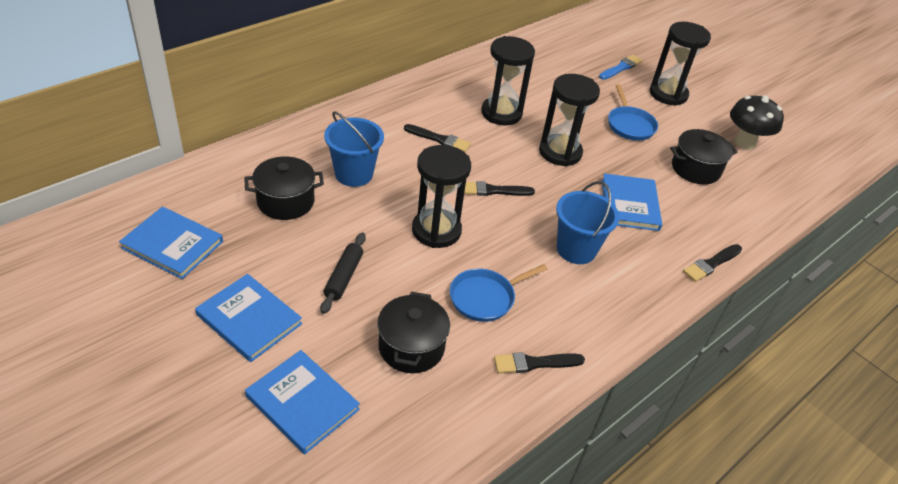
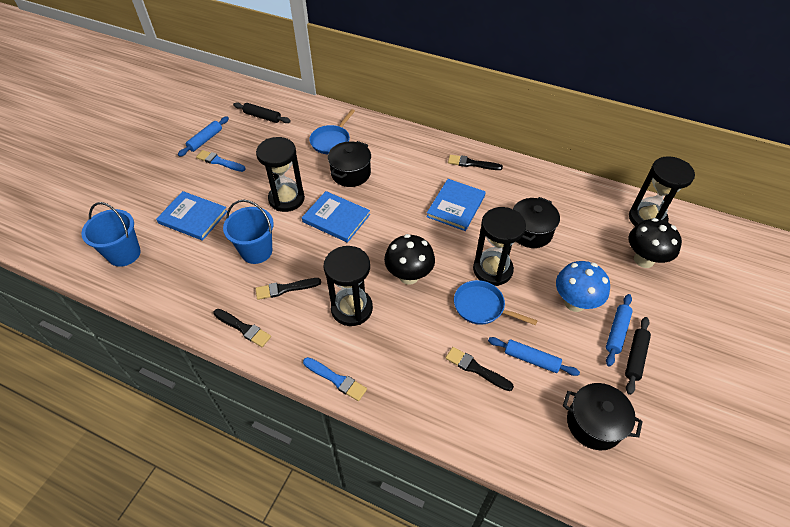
black mushroom: [730,95,784,150] = 1 -> [384,234,435,285] [629,218,682,268] = 2
black rolling pin: [320,233,366,314] = 1 -> [233,102,291,123] [625,317,651,395] = 2
blue book: [119,207,223,279] [195,274,302,362] [245,350,360,454] [602,173,662,231] = 4 -> [156,191,227,241] [302,191,370,243] [427,179,486,231] = 3
blue brush: [599,55,642,80] = 1 -> [196,150,246,172] [303,357,367,401] = 2
blue mushroom: none = 0 -> [556,261,610,312] = 1
blue rolling pin: none = 0 -> [178,117,229,157] [488,337,580,376] [606,294,633,367] = 3

